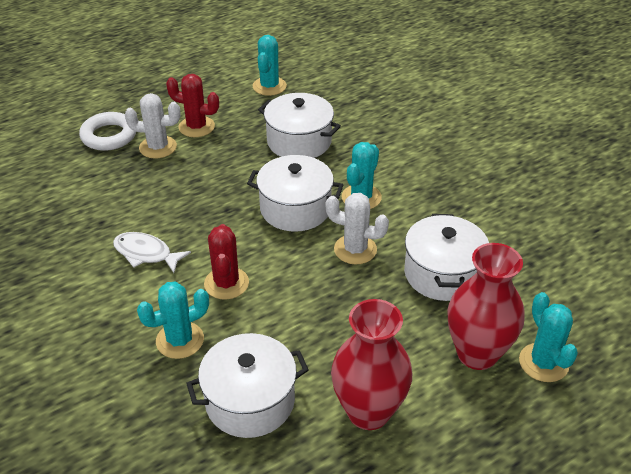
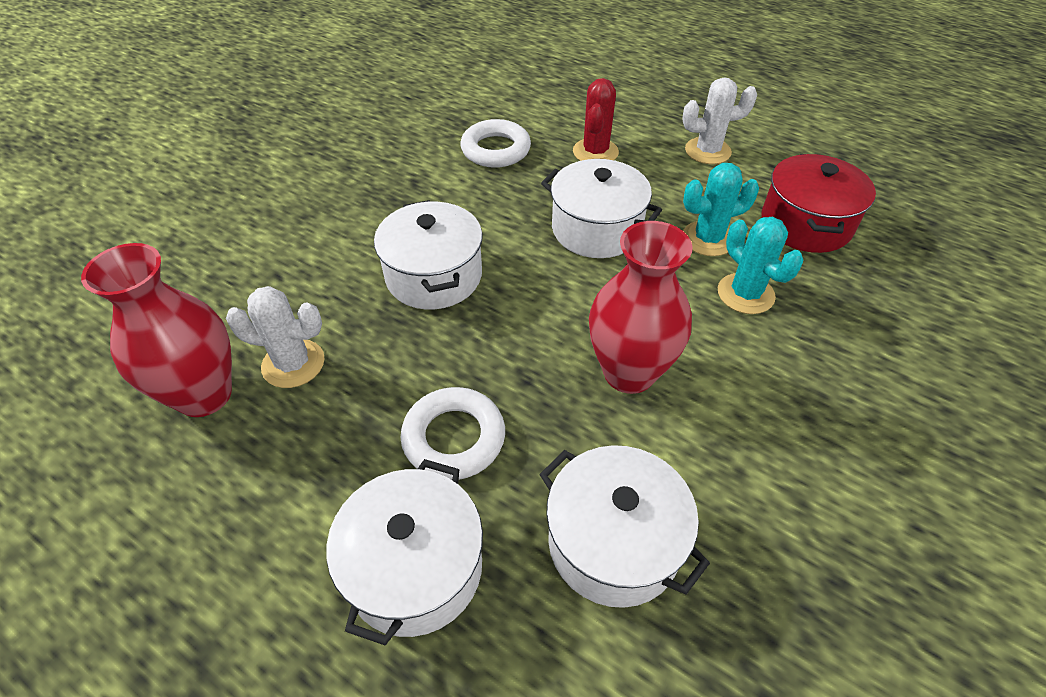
red cactus: [166,74,219,137] [204,224,249,300] = 2 -> [573,78,619,161] = 1
red pot: none = 0 -> [761,154,876,253] = 1
turquoise cactus: [137,281,209,359] [253,35,287,96] [342,142,382,209] [519,292,578,382] = 4 -> [683,163,759,256] [718,217,803,314] = 2
white fish: [113,232,191,273] = 1 -> none = 0
white ring: [79,112,136,151] = 1 -> [401,387,505,480] [461,119,531,168] = 2

